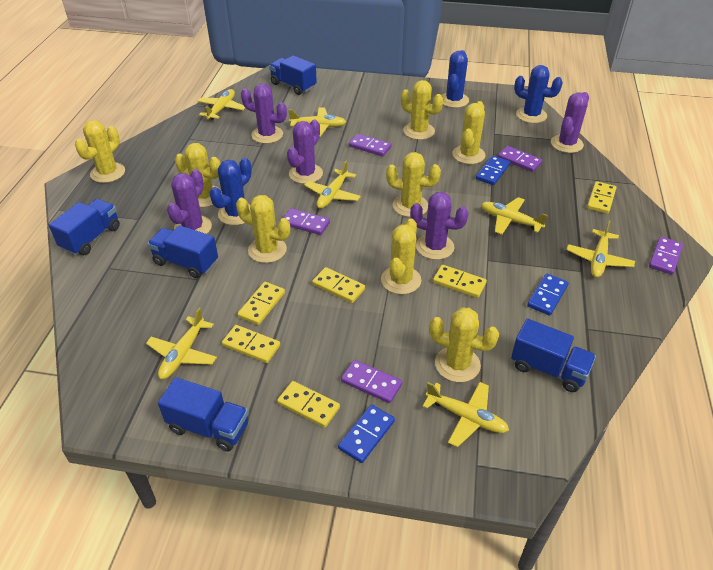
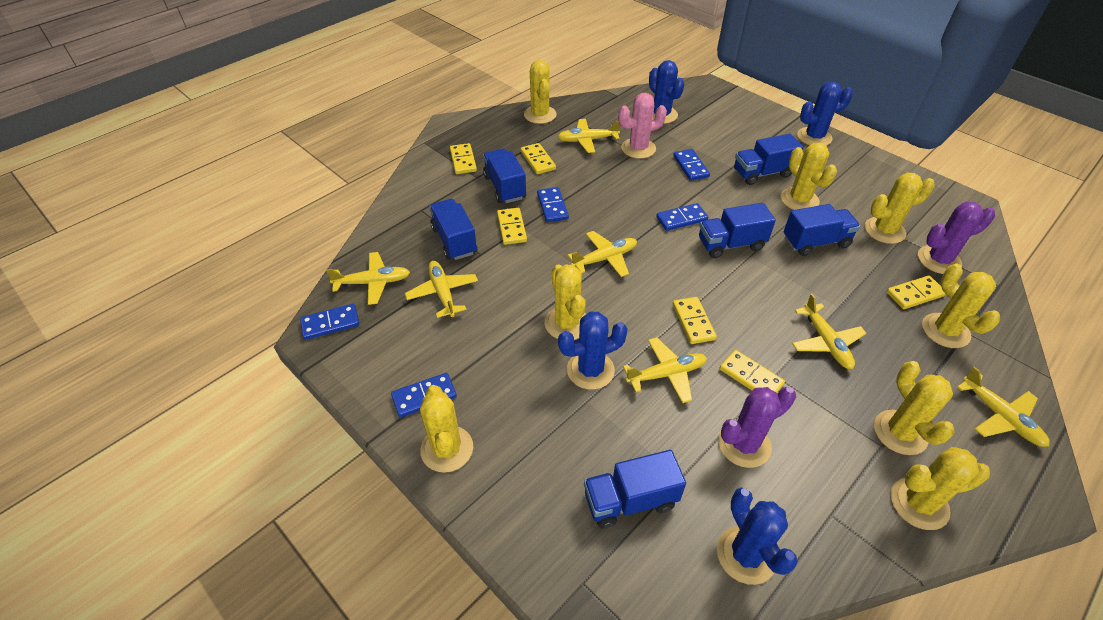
blue cactus: [210,158,252,225] [441,50,469,108] [514,65,563,123] = 3 -> [558,312,628,390] [649,60,685,124] [717,488,798,585] [797,82,853,146] = 4
blue domino: [338,405,395,463] [476,156,510,185] [527,273,569,316] = 3 -> [300,304,360,340] [391,373,457,417] [537,187,569,222] [656,203,708,231] [673,149,710,181] = 5
blue truck: [49,199,120,255] [148,225,218,278] [158,377,249,451] [269,55,317,95] [511,319,596,392] = 5 -> [429,199,477,260] [483,149,526,203] [584,450,686,529] [699,203,776,258] [734,134,803,185] [784,204,860,256] = 6
pink cactus: none = 0 -> [618,93,667,159] = 1
purple cactus: [167,169,212,234] [241,84,287,144] [287,120,323,184] [410,192,469,260] [551,92,589,153] = 5 -> [718,387,796,468] [918,201,995,274] = 2
purple domino: [283,208,330,235] [341,360,402,403] [349,134,391,156] [498,146,542,172] [649,237,683,275] = 5 -> none = 0

